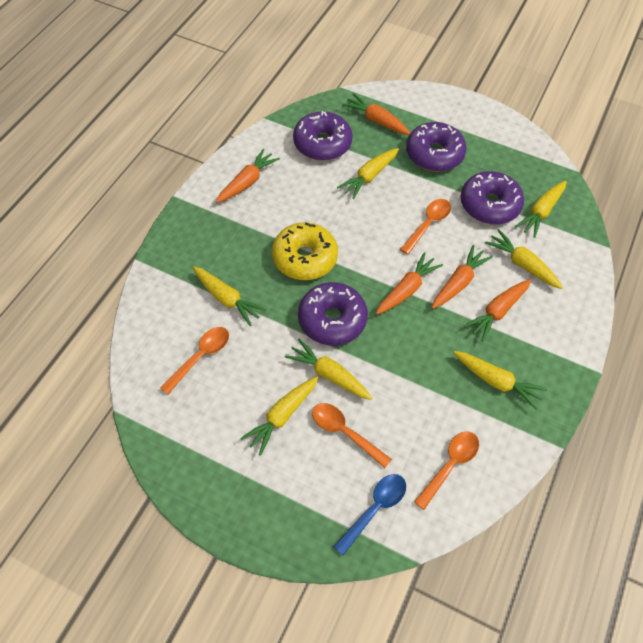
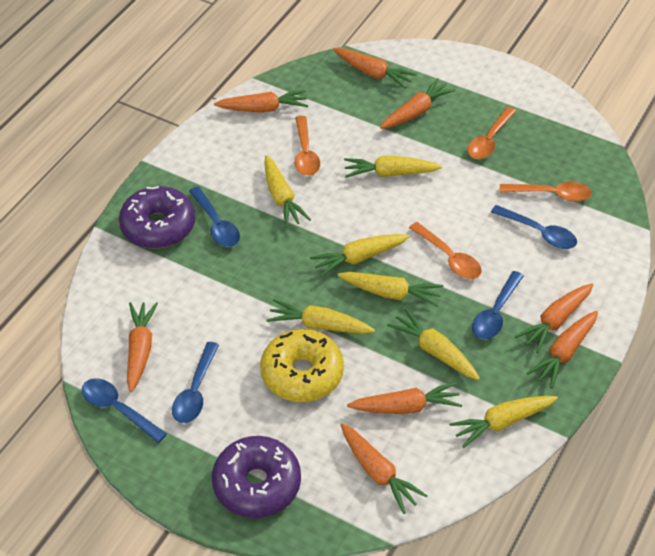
blue spoon: [333,474,406,555] = 1 -> [82,378,167,443] [172,342,219,423] [189,187,240,247] [472,271,524,339] [491,205,577,249] = 5
orange carrot: [216,149,280,203] [342,94,410,135] [376,252,443,314] [432,245,493,309] [464,279,531,342] = 5 -> [127,302,158,392] [214,90,308,112] [333,48,417,89] [340,423,428,514] [347,382,462,414] [380,78,455,129] [515,283,594,353] [527,311,598,389] = 8
purple donut: [293,111,353,161] [298,282,368,345] [406,122,467,172] [460,171,524,224] = 4 -> [119,186,195,248] [212,436,301,518] = 2

